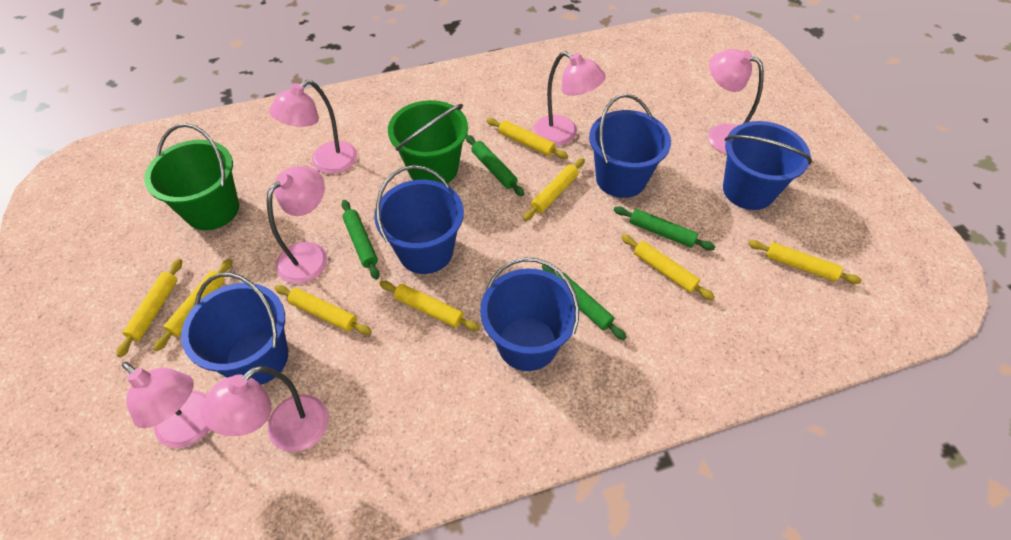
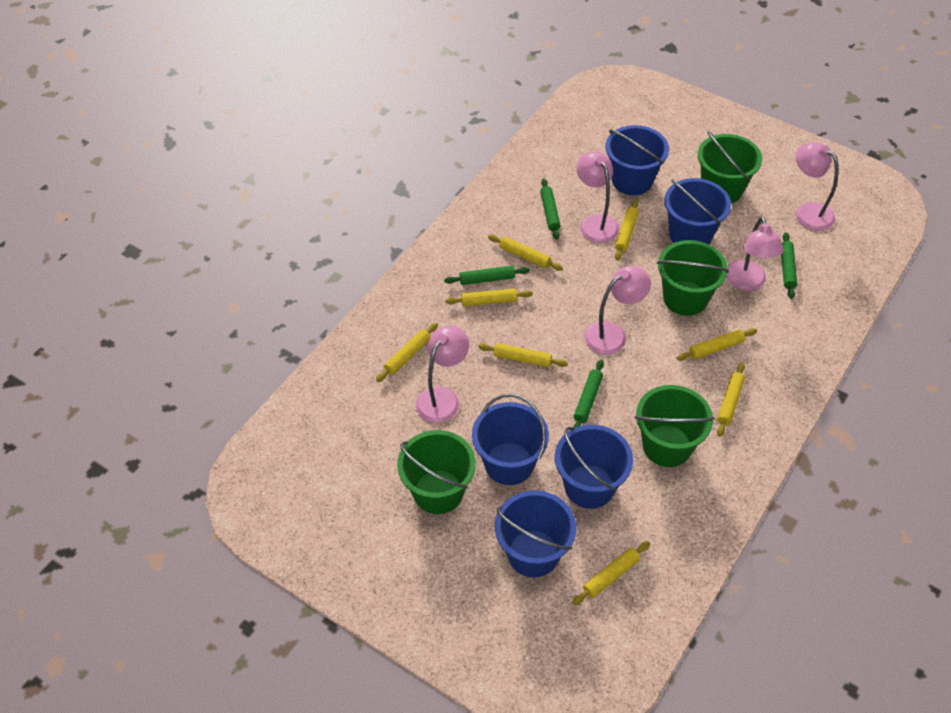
green bucket: [144,123,239,230] [388,100,468,183] = 2 -> [397,430,476,514] [635,385,715,467] [657,240,729,316] [698,131,762,203] = 4
pink lamp: [122,362,210,448] [200,366,328,452] [267,166,328,284] [269,80,357,174] [533,51,606,146] [708,49,764,154] = 6 -> [416,325,469,423] [576,152,619,243] [584,266,651,355] [726,217,784,291] [796,142,838,231] = 5

